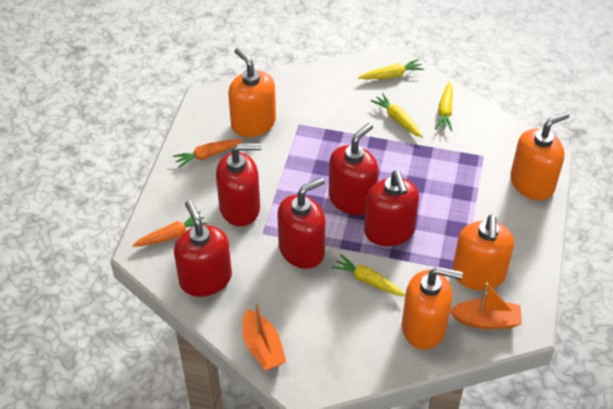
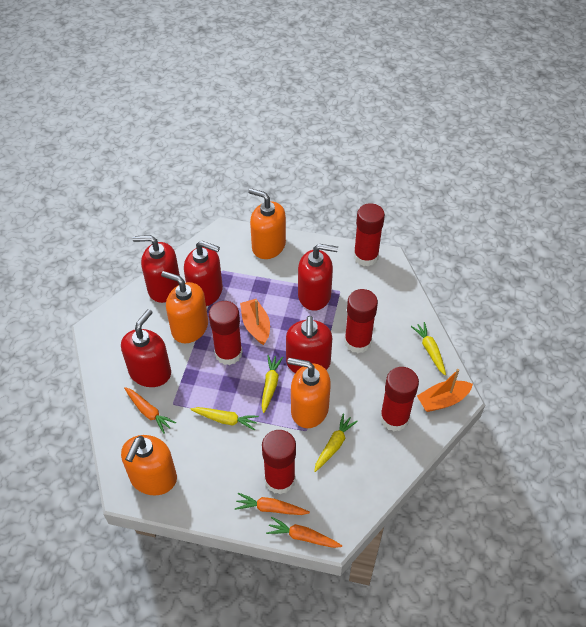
orange carrot: [132,211,207,247] [173,139,243,168] = 2 -> [124,387,176,434] [235,493,310,515] [266,517,342,548] = 3
red glue stick: none = 0 -> [209,301,242,365] [262,430,296,494] [344,289,378,353] [354,203,385,267] [380,367,419,431] = 5

